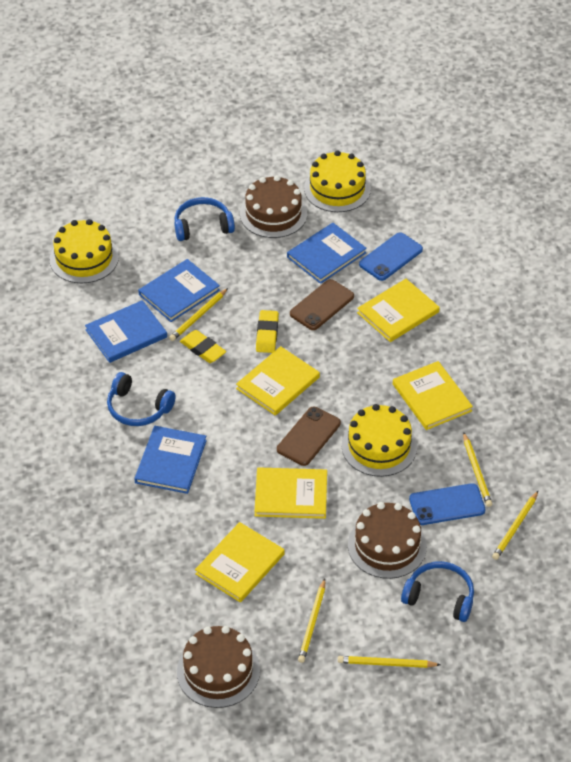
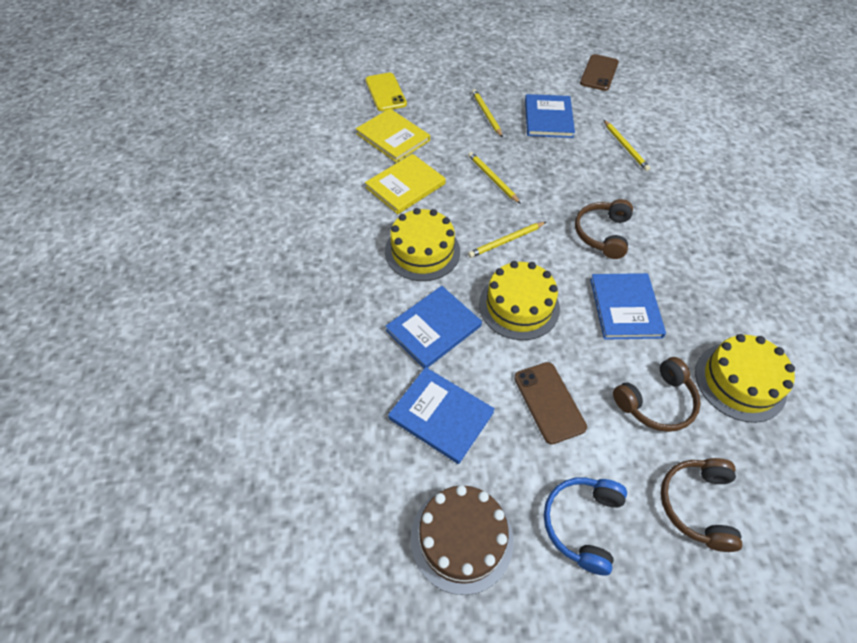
blue headphones: [107,372,176,426] [174,197,235,241] [401,561,474,622] = 3 -> [544,477,627,575] = 1
blue phone: [359,233,423,281] [409,483,485,525] = 2 -> none = 0
brown cake: [177,626,260,708] [240,175,307,238] [348,502,427,579] = 3 -> [410,485,513,595] = 1
brown headphones: none = 0 -> [575,199,633,259] [613,357,701,432] [660,458,742,552] = 3
yellow book: [195,522,285,603] [236,346,320,416] [254,467,327,519] [357,279,439,342] [393,361,473,430] = 5 -> [356,108,430,162] [365,154,446,214] = 2
yellow eraser: [180,330,226,363] [256,310,279,353] = 2 -> none = 0
yellow pencil: [169,288,228,341] [298,579,325,663] [338,656,441,668] [463,432,492,507] [492,491,538,560] = 5 -> [468,152,521,204] [468,222,546,258] [472,89,503,138] [604,120,650,171] = 4
yellow phone: none = 0 -> [366,73,407,111] = 1

